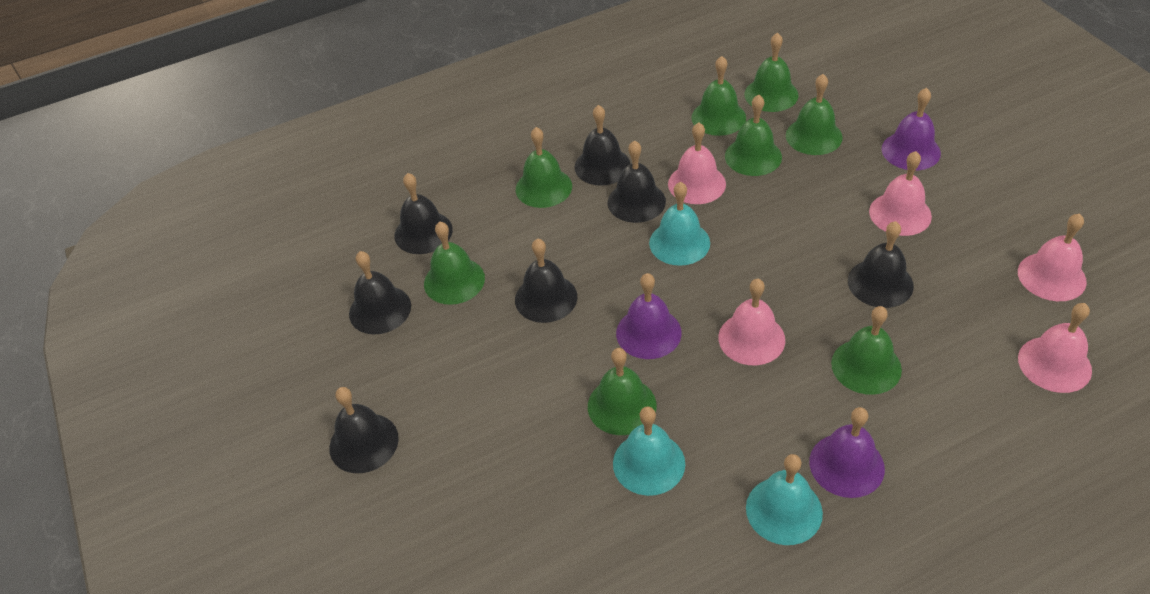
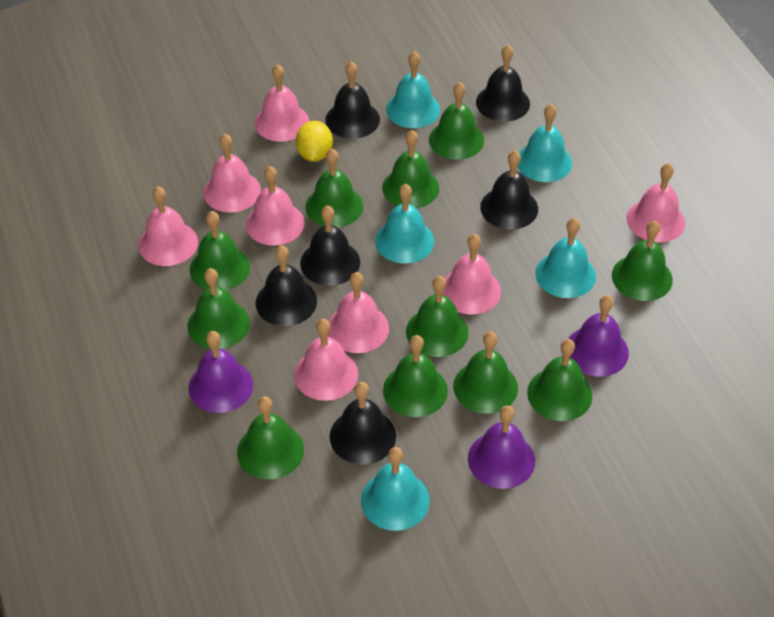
black bell: [329,387,399,473] [349,251,411,334] [394,173,453,254] [515,239,577,323] [575,105,630,186] [608,141,666,223] [848,221,914,308] = 7 -> [256,245,317,326] [300,205,360,286] [325,62,380,139] [330,382,396,465] [476,45,530,122] [480,150,538,230] = 6
green bell: [424,222,485,305] [516,127,572,208] [588,348,657,435] [691,56,746,136] [725,95,782,176] [744,33,798,112] [786,74,843,155] [831,306,902,395] = 8 -> [187,268,250,349] [190,211,250,290] [237,396,304,479] [305,149,363,228] [382,130,439,208] [383,335,448,417] [406,276,469,357] [429,82,484,160] [453,332,518,414] [527,339,592,421] [612,221,673,301] = 11
pink bell: [668,122,726,204] [718,279,785,365] [869,151,932,236] [1018,214,1087,301] [1018,303,1092,393] = 5 -> [138,186,198,266] [203,134,261,213] [246,166,305,246] [255,64,309,142] [294,319,358,401] [328,272,389,353] [442,234,501,315] [626,163,685,242] = 8
turquoise bell: [613,407,685,496] [649,182,710,266] [746,454,823,545] = 3 -> [361,447,430,531] [375,184,434,264] [386,51,440,128] [517,104,572,182] [535,218,596,298] = 5
yellow lemon: none = 0 -> [296,121,333,162] = 1

